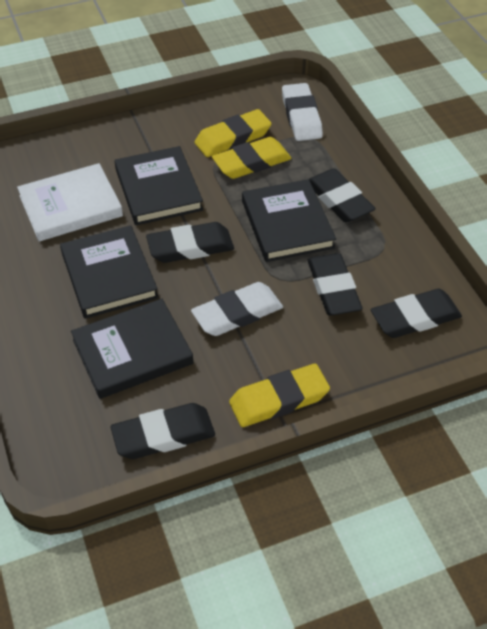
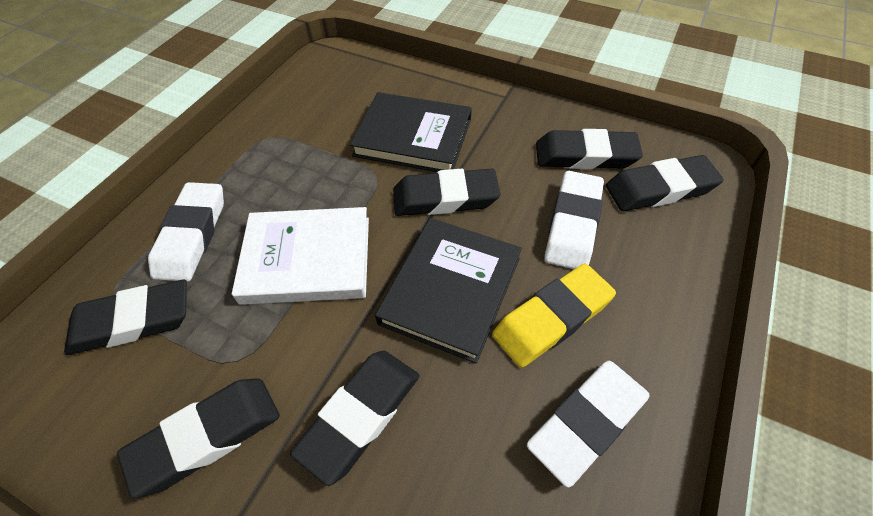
black book: [60,225,159,319] [71,299,194,399] [115,146,203,225] [242,179,336,262] = 4 -> [350,92,472,172] [375,218,522,364] = 2
black eraser: [110,403,215,459] [146,222,234,263] [308,253,363,316] [309,168,376,222] [371,289,462,338] = 5 -> [64,279,187,355] [117,378,280,498] [290,351,420,486] [393,169,500,216] [536,129,643,169] [606,155,724,211] = 6
white eraser: [191,282,283,336] [282,83,323,141] = 2 -> [148,182,224,282] [527,361,650,487] [545,171,604,269] = 3
yellow eraser: [194,109,272,157] [212,137,292,179] [229,363,330,427] = 3 -> [492,263,616,368] = 1

